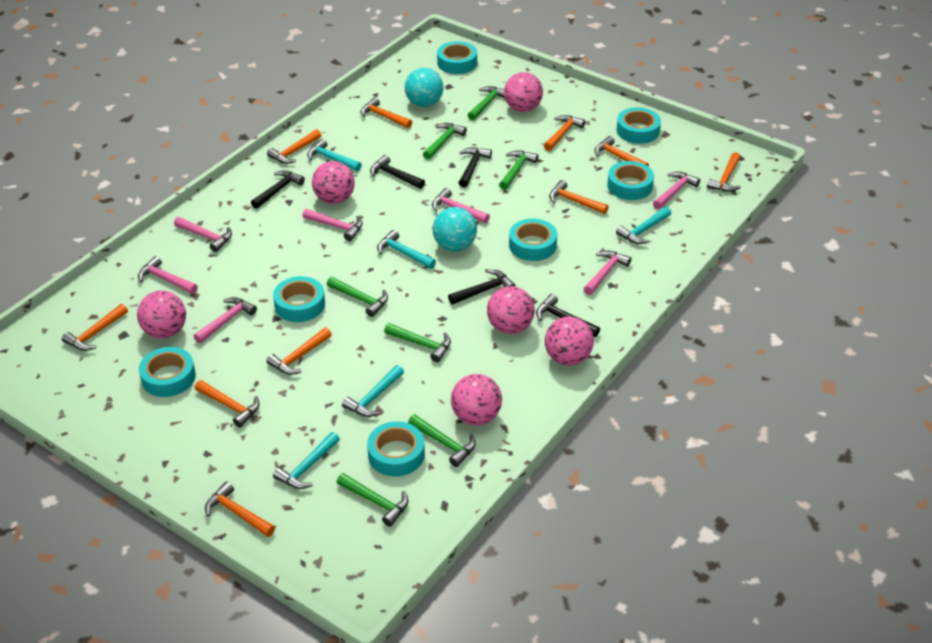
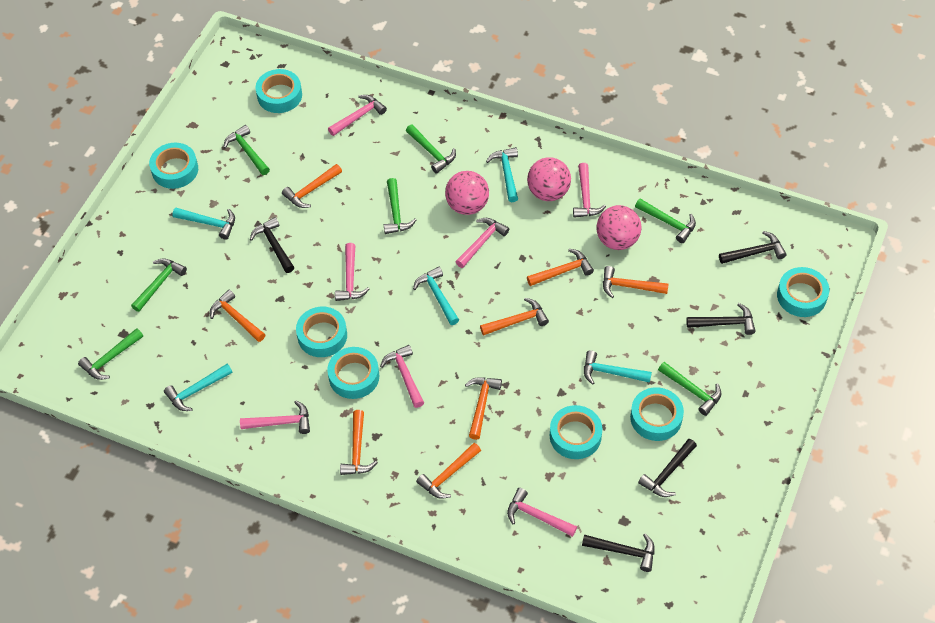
orange hammer: [62,304,128,351] [195,380,260,428] [205,481,275,537] [266,328,332,375] [267,129,321,164] [360,97,412,128] [544,115,585,151] [549,180,609,214] [594,136,649,167] [707,152,741,192] = 10 -> [210,290,265,342] [282,164,342,208] [340,410,377,475] [416,443,481,499] [465,377,502,440] [480,298,549,336] [527,249,594,286] [603,266,669,298] = 8
pink ball: [137,291,186,338] [312,161,355,204] [451,374,502,425] [487,286,535,334] [504,72,543,112] [545,317,594,366] = 6 -> [445,171,489,215] [527,157,571,201] [597,205,641,250] = 3
turquoise ball: [405,68,443,107] [433,207,477,252] = 2 -> none = 0

